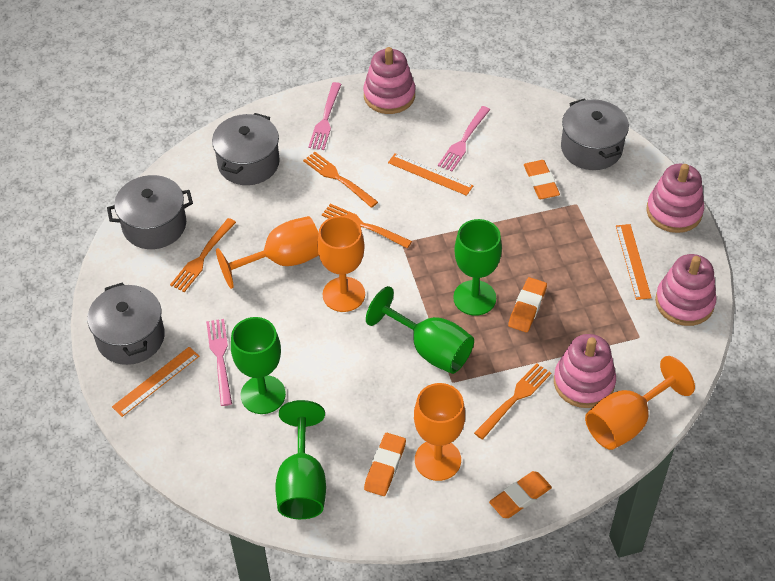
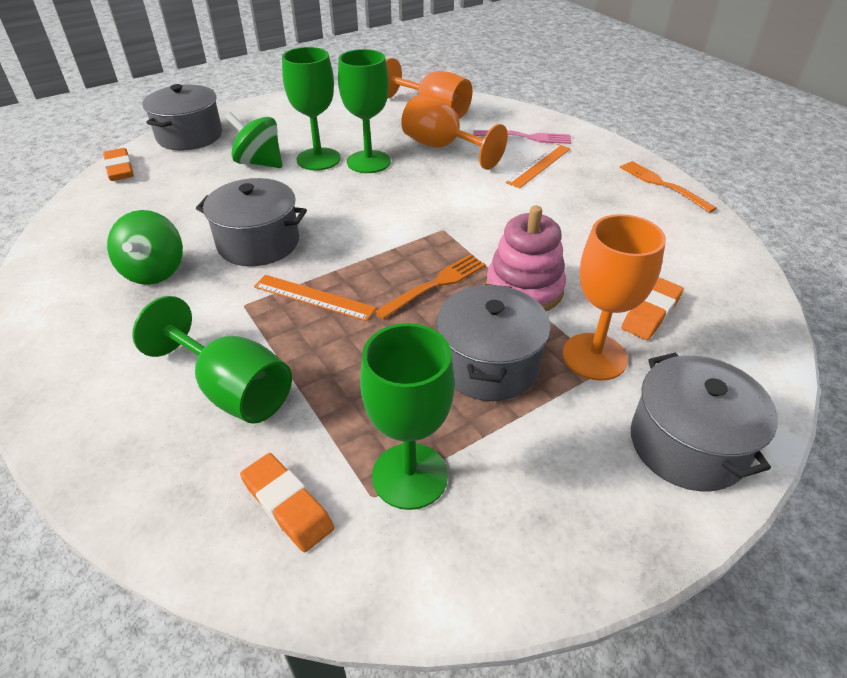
green spinning top: none = 0 -> [107,210,183,285] [226,112,282,168] = 2
orange eraser: [364,433,406,496] [489,471,552,518] [508,277,547,332] [524,160,560,199] = 4 -> [103,148,134,181] [240,453,334,552] [621,278,684,340] = 3
orange fork: [170,218,236,292] [303,152,378,208] [322,204,412,248] [474,363,551,440] = 4 -> [374,254,486,319] [619,161,717,213] = 2
orange goblet: [216,216,319,289] [317,216,365,312] [414,383,465,481] [585,356,695,450] = 4 -> [386,58,472,119] [401,95,508,170] [563,214,666,381] = 3
orange ruler: [112,347,199,417] [388,153,474,196] [616,224,652,300] = 3 -> [254,275,376,321] [506,144,571,188] = 2
pink fork: [206,319,232,406] [308,82,341,150] [438,106,490,171] = 3 -> [473,130,571,144] = 1
pink stacking toy: [363,47,415,114] [554,334,616,408] [646,164,704,233] [655,254,717,326] = 4 -> [486,205,566,311] = 1

